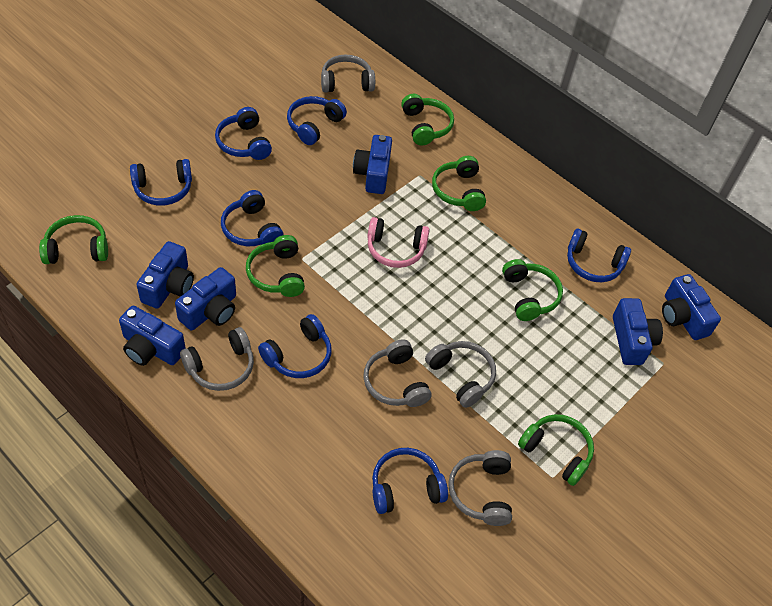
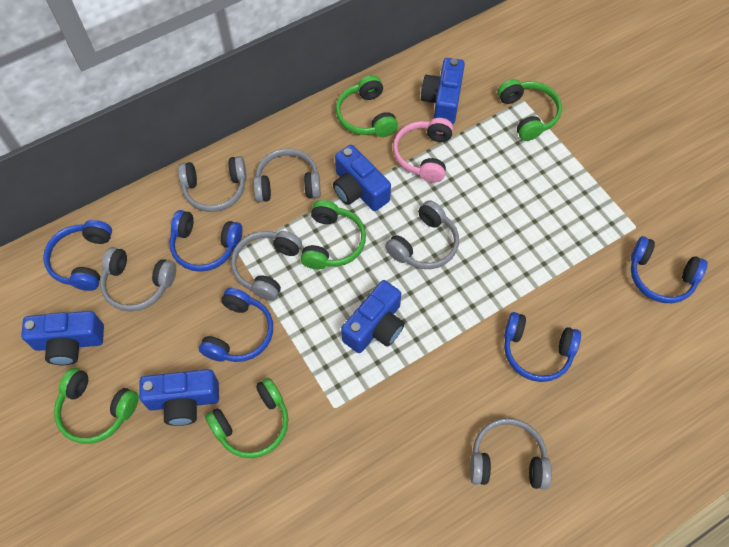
blue camera: [119,306,186,366] [136,241,194,309] [175,267,236,330] [353,135,392,194] [613,298,663,365] [662,274,721,340] = 6 -> [21,311,104,365] [139,369,219,426] [333,145,391,211] [341,280,405,353] [421,58,465,124] = 5
blue headphones: [130,159,192,206] [215,107,272,160] [221,190,284,246] [258,314,331,378] [287,96,347,145] [372,448,448,514] [567,229,631,282] = 7 -> [43,220,112,291] [169,210,242,272] [199,288,273,362] [504,312,581,382] [631,236,707,303] = 5
green headphones: [39,215,108,264] [246,235,305,297] [401,94,454,145] [432,156,486,211] [502,259,563,321] [518,414,594,486] = 6 -> [54,368,139,444] [205,378,288,458] [300,200,366,269] [336,75,398,137] [498,79,562,141] = 5
grey headphones: [180,327,254,391] [321,55,375,92] [363,340,431,407] [425,341,496,408] [448,450,512,526] = 5 -> [100,247,176,312] [178,156,246,212] [231,231,302,301] [253,148,321,202] [385,200,459,269] [470,418,552,490] = 6

